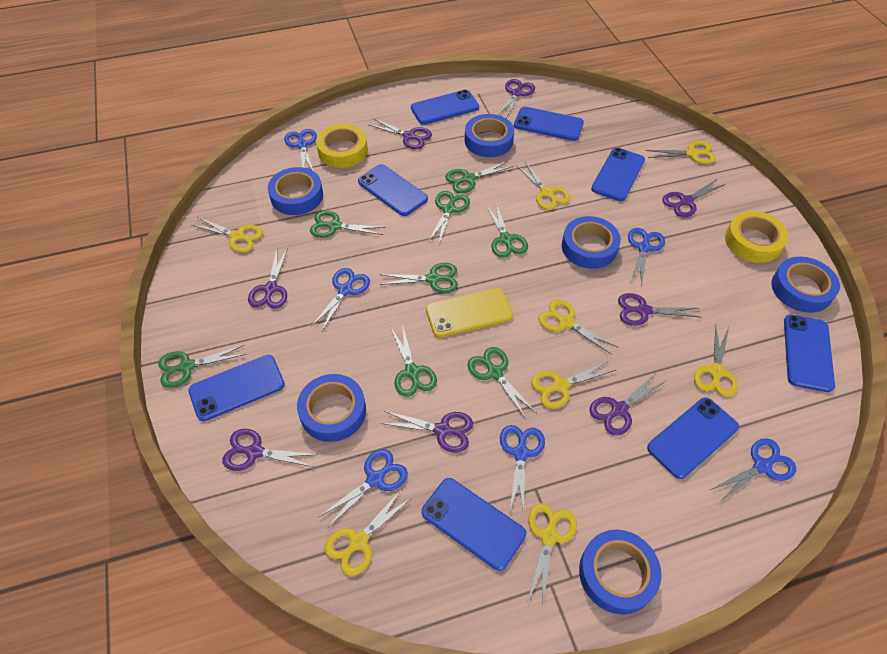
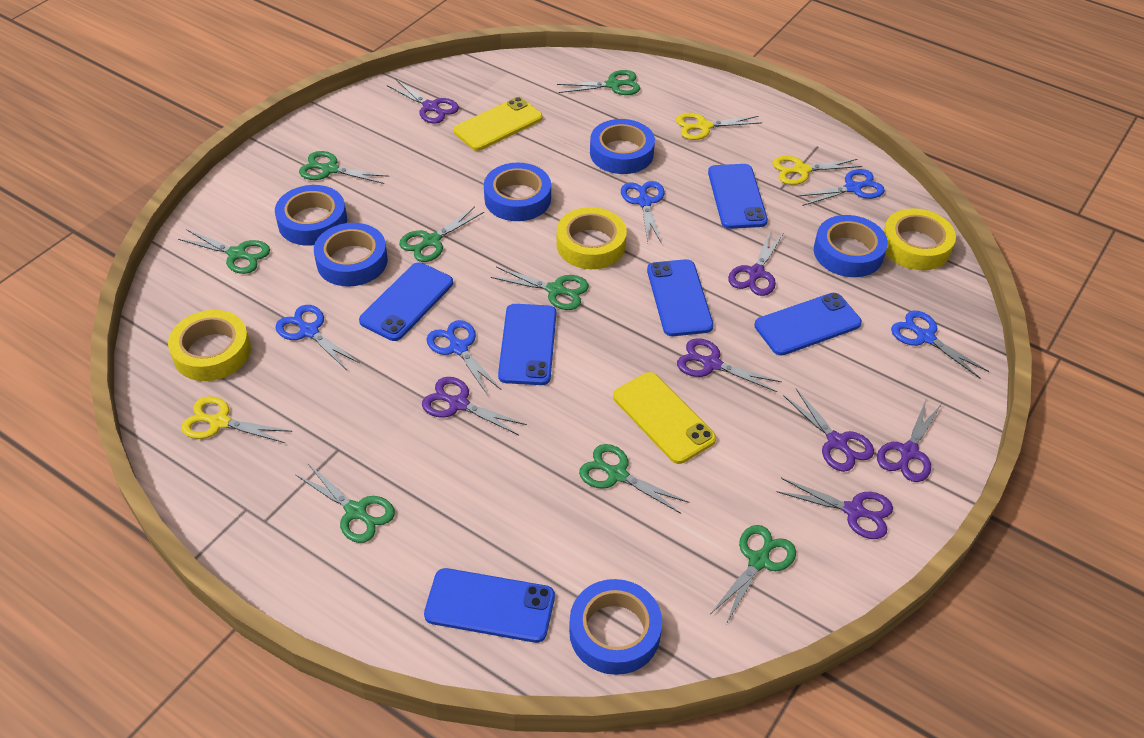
blue phone: [188,355,285,421] [358,164,428,216] [411,90,479,125] [422,478,526,571] [514,107,584,141] [591,148,645,201] [647,397,739,479] [784,315,835,392] = 8 -> [359,262,453,341] [424,568,555,643] [498,304,556,385] [647,259,714,336] [708,164,768,229] [754,293,862,356] = 6
blue scissors: [284,129,317,171] [311,268,370,331] [319,449,408,528] [500,425,545,515] [628,228,665,288] [710,438,796,502] = 6 -> [275,305,360,370] [427,320,501,396] [621,181,665,244] [796,169,885,206] [891,310,989,379] = 5
purple scissors: [222,429,318,471] [248,248,288,309] [369,118,432,149] [381,411,473,453] [498,79,535,118] [590,373,666,436] [618,293,700,326] [662,179,725,217] = 8 -> [387,79,459,123] [422,377,527,435] [677,338,782,392] [728,231,783,296] [776,478,893,539] [783,388,874,472] [877,400,941,482] = 7
yellow phone: [426,288,513,337] = 1 -> [453,97,543,151] [613,372,716,464] = 2
yellow scissors: [192,217,263,253] [325,488,413,576] [516,162,570,210] [528,503,577,608] [531,360,616,408] [538,300,618,355] [646,141,716,164] [694,326,738,397] = 8 -> [181,396,292,443] [676,113,762,140] [773,156,862,185] = 3
yellow tape: [316,124,368,168] [725,211,788,263] = 2 -> [168,310,251,381] [557,207,627,269] [884,208,956,270] = 3

